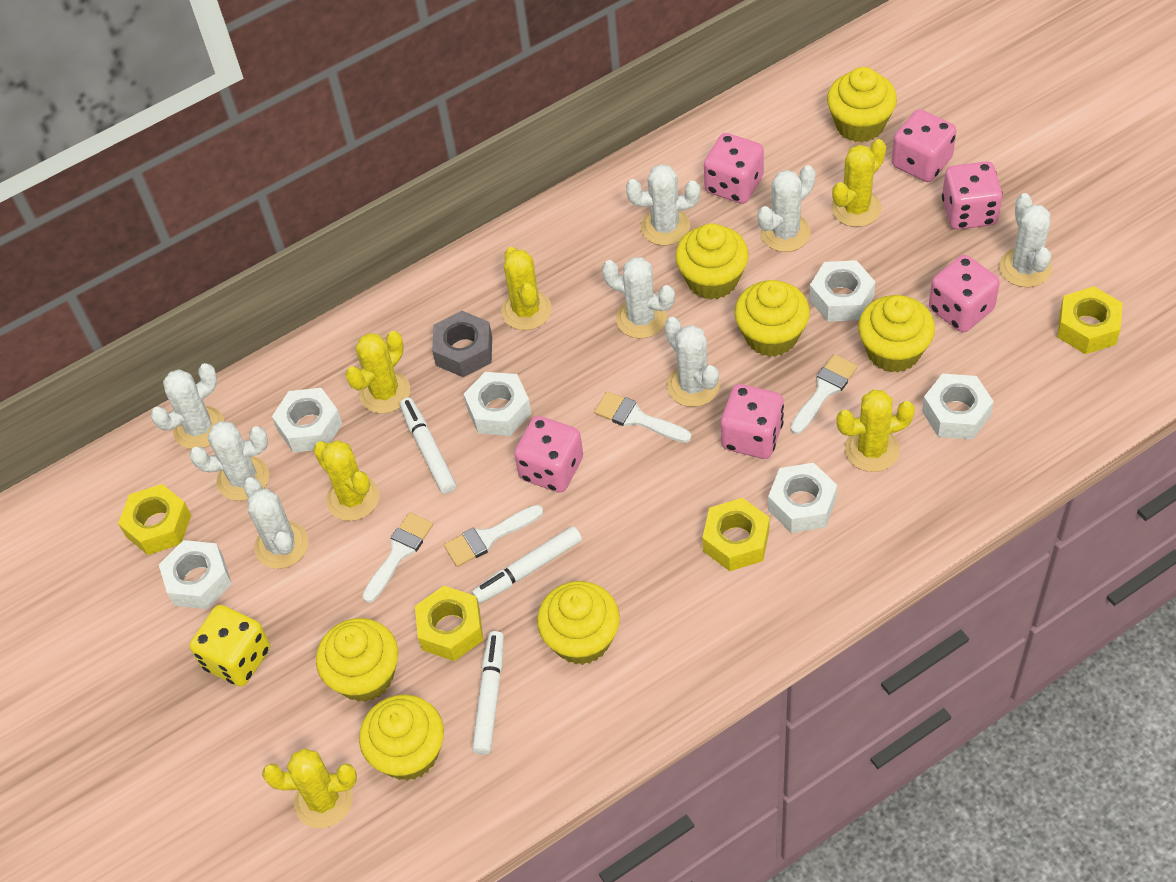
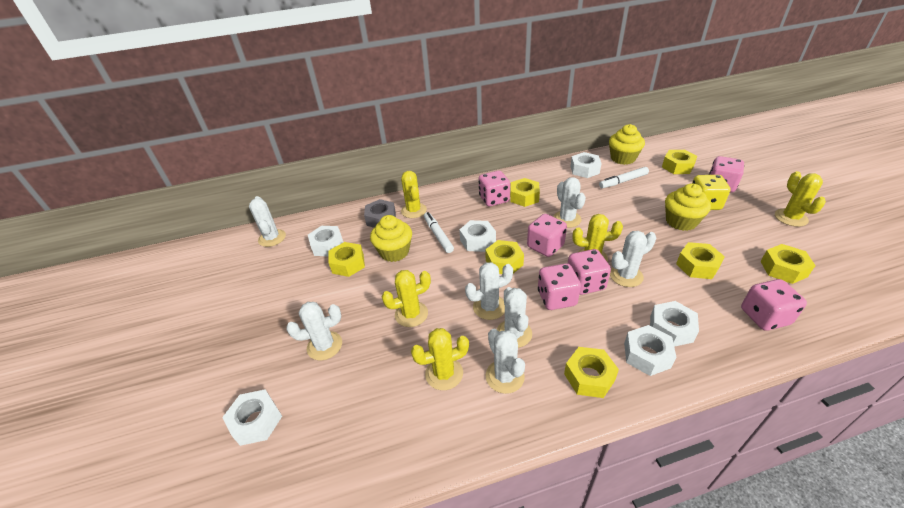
white brush: [362,512,433,603] [444,505,543,567] [594,392,691,443] [791,354,858,434] = 4 -> none = 0
white cactus: [151,363,225,449] [190,421,269,501] [243,477,308,569] [602,257,675,338] [626,164,700,245] [665,317,720,407] [757,165,815,252] [999,193,1052,287] = 8 -> [249,196,286,247] [286,302,342,361] [465,262,513,320] [486,329,525,394] [497,287,532,348] [553,177,586,228] [610,231,656,287] = 7
white marker: [400,397,456,494] [472,526,582,604] [472,631,504,755] = 3 -> [424,212,454,253] [599,167,649,188] = 2
yellow cactus: [262,748,357,828] [313,440,379,521] [345,331,410,414] [501,247,552,330] [831,139,886,227] [836,390,915,472] = 6 -> [382,270,431,327] [401,171,427,218] [411,328,469,390] [572,214,623,262] [775,171,826,227] = 5
yellow cupcake: [316,618,398,702] [359,695,444,781] [537,581,620,665] [675,223,748,300] [734,280,810,357] [827,67,897,142] [858,295,935,372] = 7 -> [370,215,412,262] [609,124,645,165] [665,183,711,231] = 3
yellow nut: [118,484,191,555] [415,586,483,661] [702,498,770,571] [1057,286,1123,354] = 4 -> [329,242,365,277] [485,240,524,274] [510,178,540,207] [564,347,619,398] [662,150,697,174] [676,242,725,279] [760,244,816,284] = 7

